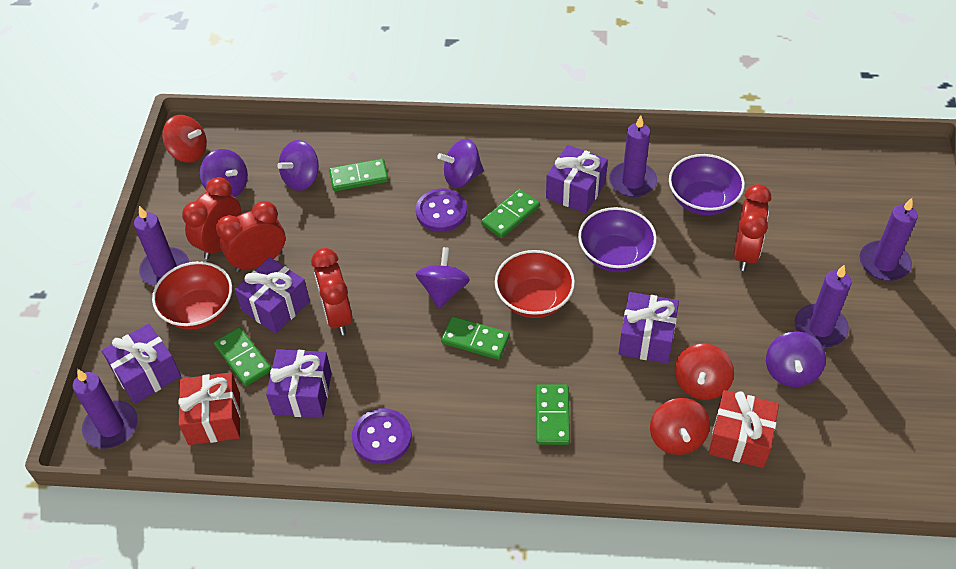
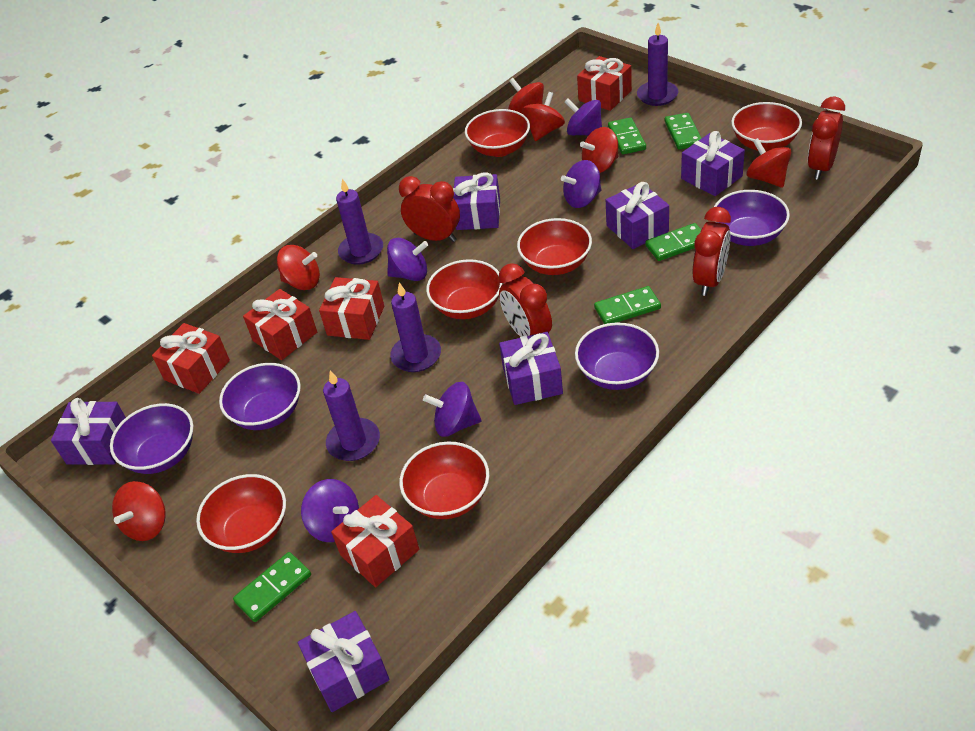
purple bowl: [578,207,657,272] [669,154,745,215] = 2 -> [110,403,193,474] [219,363,301,430] [575,322,659,390] [714,190,790,246] = 4
purple button: [352,408,412,464] [416,189,467,232] = 2 -> none = 0
purple candle: [73,369,138,449] [134,206,189,286] [609,115,657,197] [795,265,851,347] [860,198,918,281] = 5 -> [323,370,380,461] [336,179,383,265] [390,282,441,372] [637,23,678,106] = 4
purple gift: [102,324,181,404] [235,257,310,334] [266,349,332,418] [546,145,608,213] [619,292,679,364] = 5 -> [51,398,126,465] [298,611,390,712] [453,172,500,230] [499,332,563,405] [606,182,669,249] [681,131,745,196] = 6
red bowl: [152,261,232,329] [495,250,575,318] = 2 -> [196,474,286,553] [400,442,489,519] [426,259,503,319] [465,109,530,157] [517,218,592,275] [731,102,802,152] = 6
red gift: [179,372,241,445] [708,390,779,468] = 2 -> [152,323,230,394] [243,289,317,360] [319,277,384,340] [331,495,419,587] [577,56,632,111] = 5
red spinning top: [162,115,207,163] [650,398,710,455] [675,344,734,400] = 3 -> [112,481,166,541] [277,245,320,290] [508,78,544,114] [522,92,565,141] [580,127,619,173] [746,138,791,188] = 6

